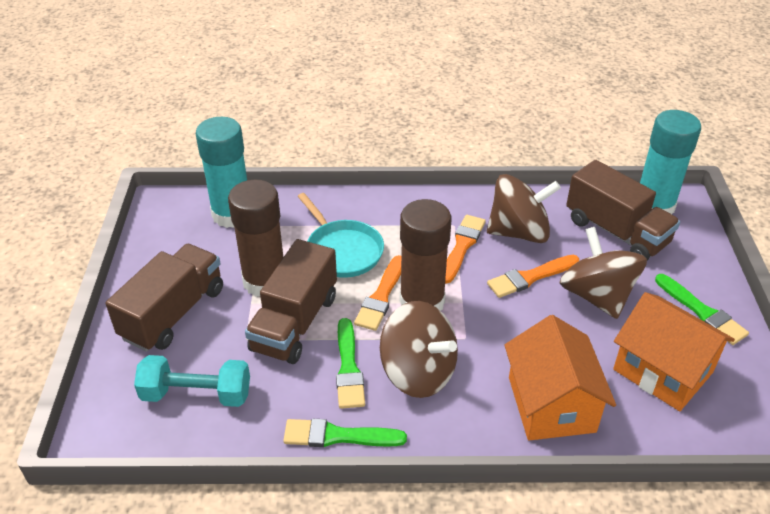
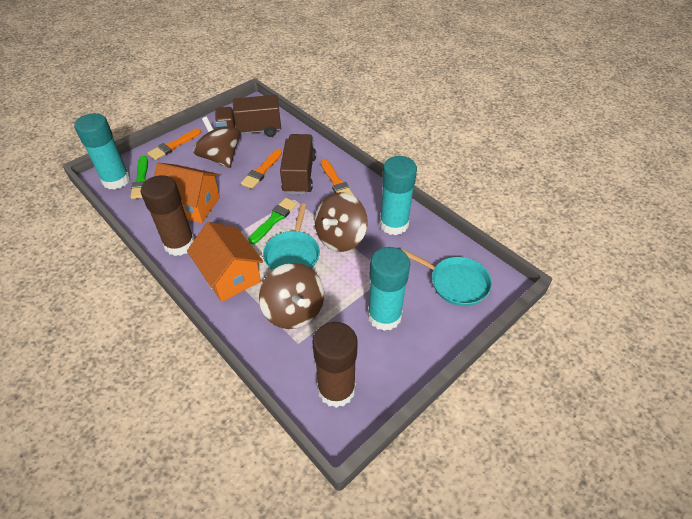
brown truck: [105,244,223,352] [245,239,337,364] [566,160,680,260] = 3 -> [215,95,281,137] [280,134,316,195] = 2
green brush: [283,419,407,447] [336,318,365,409] [655,274,749,345] = 3 -> [131,156,148,199] [248,198,297,244] = 2
turquoise dumbbell: [134,355,250,407] = 1 -> none = 0
turquoise glue stick: [196,117,247,228] [640,110,701,214] = 2 -> [74,113,130,190] [368,247,410,331] [379,156,417,235] = 3
turquoise pan: [297,193,384,278] = 1 -> [263,204,320,270] [402,249,492,306] = 2

